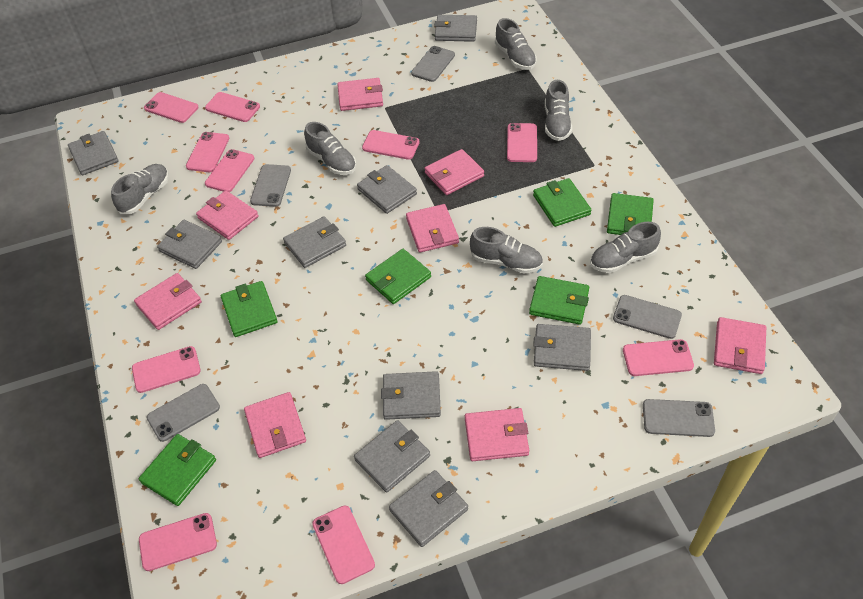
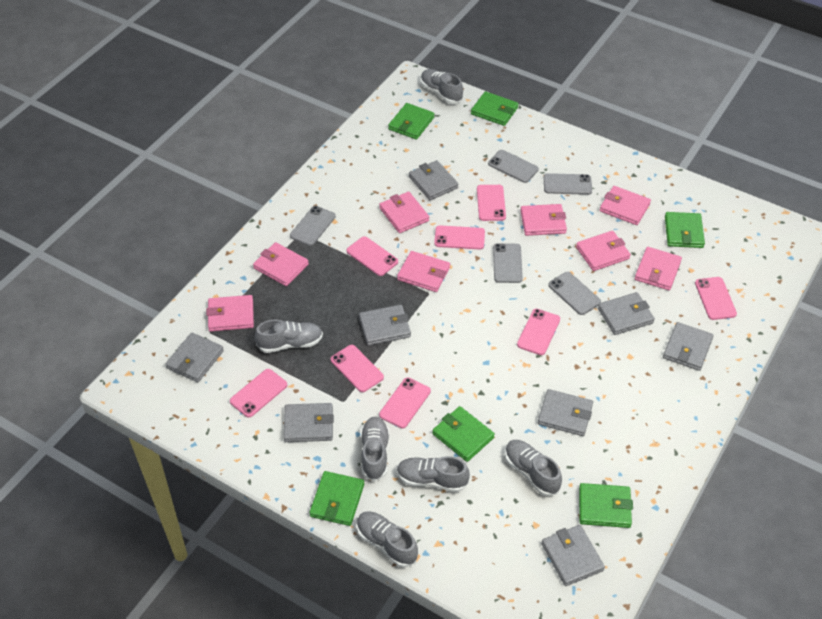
grey wallet: [68,131,119,175] [157,220,222,269] [283,216,346,268] [354,420,430,493] [357,165,417,214] [381,371,441,420] [389,470,468,547] [434,15,477,42] [533,324,591,371] = 9 -> [166,333,224,382] [284,403,334,442] [359,305,411,346] [409,160,458,200] [538,389,593,436] [542,525,605,586] [598,292,655,335] [663,322,714,371] = 8
pink phone: [132,346,201,393] [139,513,217,571] [144,92,199,123] [186,132,229,172] [205,92,260,122] [205,149,254,192] [312,505,375,584] [362,130,420,160] [507,123,537,162] [623,339,694,376] = 10 -> [230,369,287,417] [331,345,384,392] [347,236,398,276] [379,377,431,428] [434,225,485,250] [477,185,506,221] [517,309,560,355] [695,277,737,320] = 8

